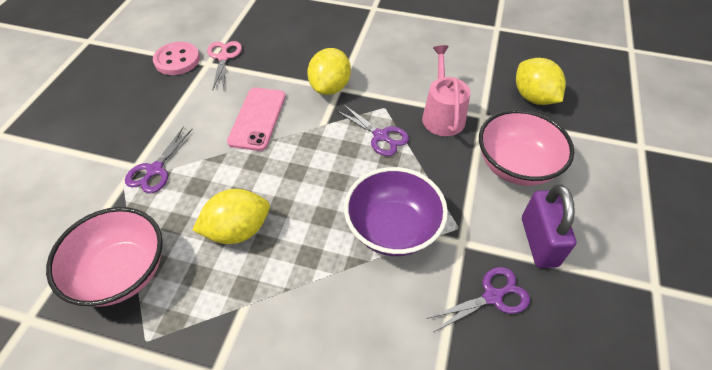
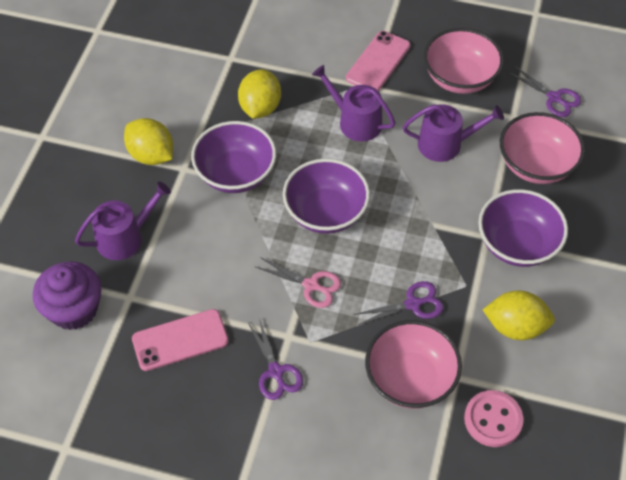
pink bowl: [46,207,163,307] [479,110,574,186] = 2 -> [365,320,462,408] [424,28,504,94] [500,112,585,184] = 3
pink phone: [227,87,286,151] = 1 -> [132,309,229,371] [346,31,410,91] = 2
pink watering can: [422,45,471,136] = 1 -> none = 0
purple bowl: [344,167,448,256] = 1 -> [191,121,276,193] [283,158,370,234] [478,189,568,267] = 3
purple cupcake: none = 0 -> [33,261,101,330] = 1
purple padlock: [522,185,576,268] = 1 -> none = 0
purple watering can: none = 0 -> [75,182,171,260] [312,65,395,142] [403,104,504,162] = 3

